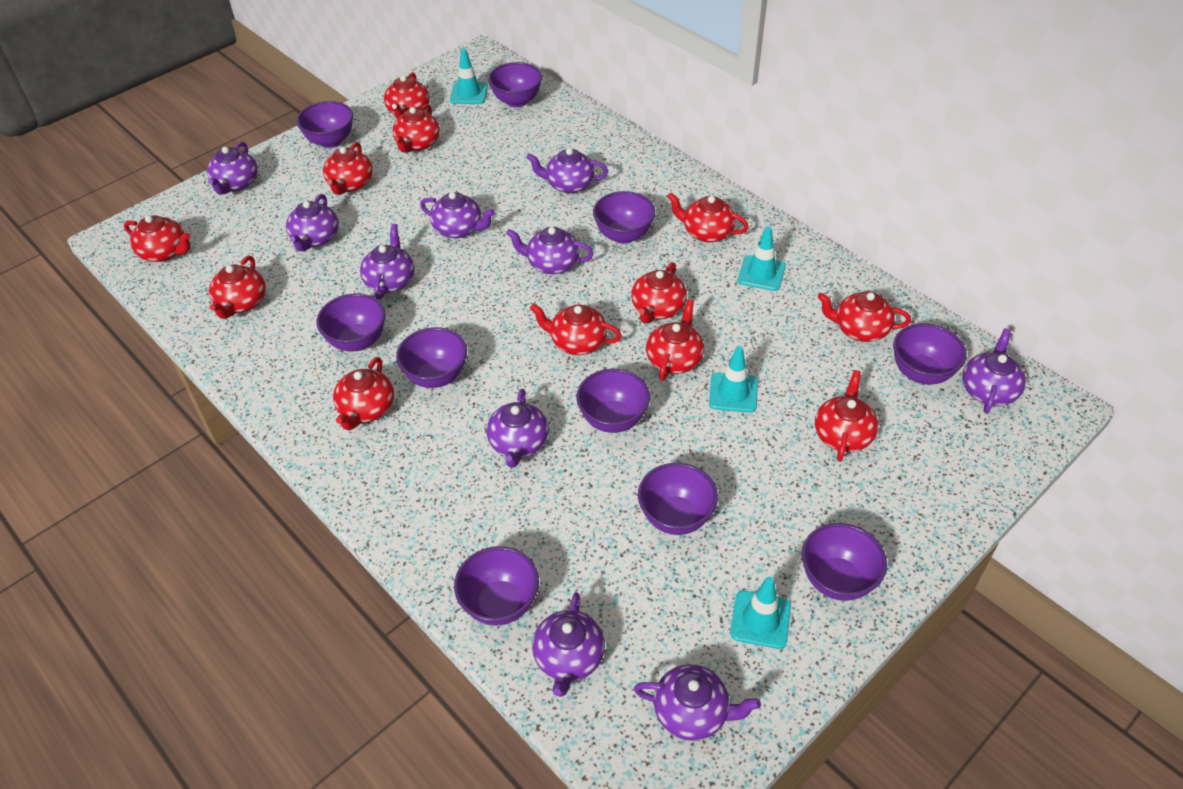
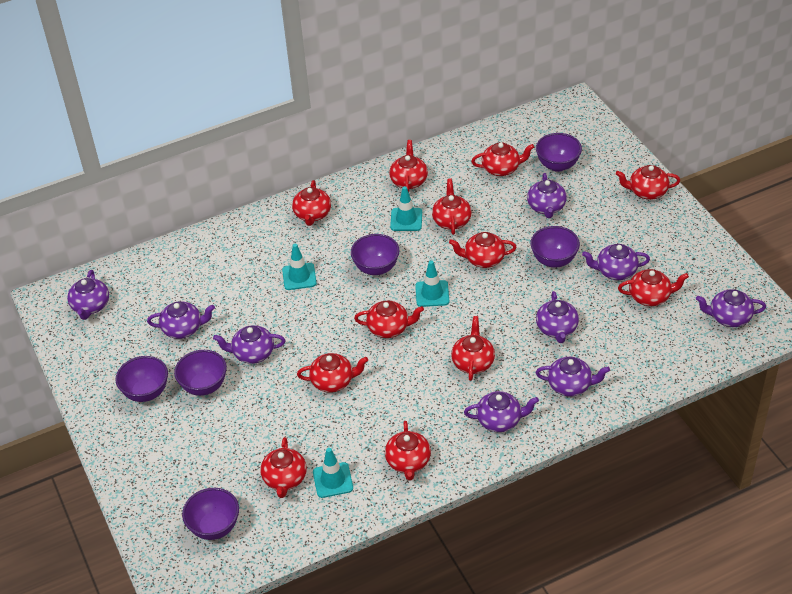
purple bowl: [296,101,353,148] [316,293,385,351] [396,327,467,388] [454,546,539,626] [488,62,542,108] [576,369,650,433] [593,191,655,244] [638,463,718,535] [802,523,887,601] [893,323,967,385] = 10 -> [116,356,168,402] [174,350,227,396] [182,488,239,540] [351,234,399,275] [530,226,580,268] [536,133,582,172] = 6
purple teapot: [207,142,258,195] [286,194,339,251] [360,224,414,299] [420,192,495,238] [487,389,548,468] [506,227,594,274] [526,148,608,194] [532,592,605,697] [634,664,761,741] [962,328,1026,413] = 10 -> [67,270,109,320] [147,301,215,339] [213,325,285,364] [464,391,539,432] [527,173,567,218] [536,291,579,343] [536,357,610,396] [582,244,650,280] [696,289,766,327] = 9

